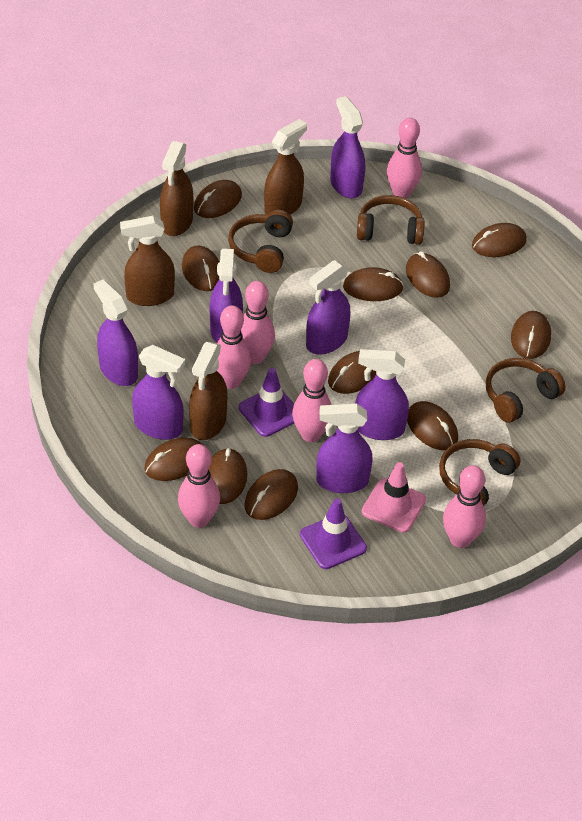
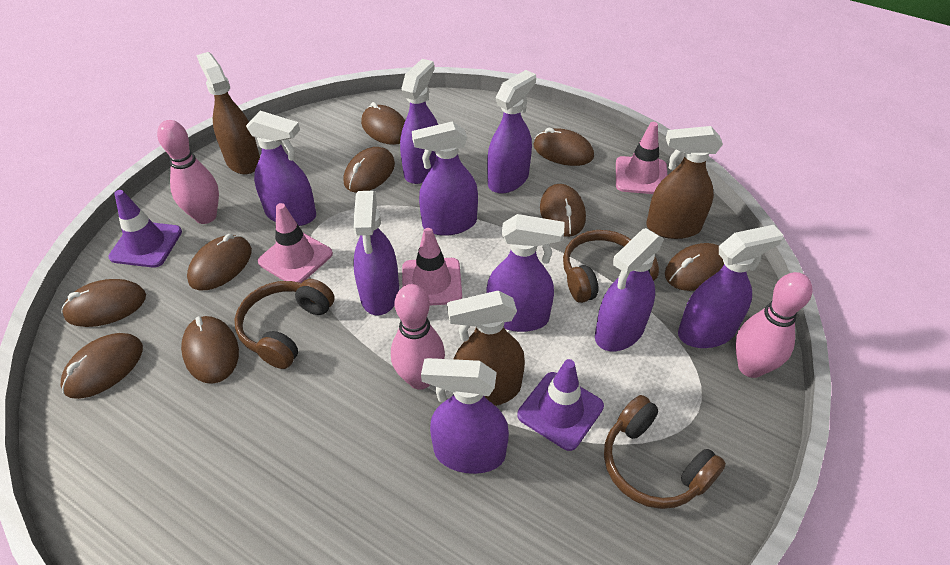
brown headphones: [228,210,293,273] [357,195,425,245] [439,439,521,506] [486,358,566,423] = 4 -> [235,279,335,369] [563,230,659,303] [604,395,726,509] = 3
brown mouse: [144,438,203,481] [182,246,219,291] [194,180,242,218] [209,448,247,504] [244,469,298,520] [328,351,376,394] [343,267,404,301] [406,251,450,298] [407,401,458,450] [472,223,527,257] [511,311,551,359] = 11 -> [61,333,143,399] [62,279,146,327] [181,316,239,384] [187,234,252,290] [344,147,395,193] [361,102,405,145] [533,128,594,166] [540,184,586,237] [665,243,724,291] = 9
brown spray bottle: [120,216,175,306] [160,141,193,236] [189,342,227,440] [264,119,307,215] = 4 -> [196,52,260,174] [447,291,525,406] [646,126,723,239] = 3
pink bowling pin: [178,444,220,528] [217,305,251,389] [241,281,275,364] [292,359,332,442] [387,118,422,199] [443,465,486,548] = 6 -> [157,120,219,224] [391,284,445,390] [735,272,812,378] = 3
pink traffic cone: [362,462,426,533] = 1 -> [258,203,333,283] [402,228,462,305] [616,122,667,194] = 3
purple spray bottle: [94,279,138,386] [132,345,185,440] [210,249,243,342] [306,260,350,355] [316,403,373,493] [330,96,365,198] [355,349,409,440] = 7 -> [246,111,316,226] [353,191,399,316] [400,59,438,184] [412,121,478,236] [421,358,509,474] [487,70,536,194] [487,214,565,332] [595,228,664,351] [678,225,784,348] = 9

